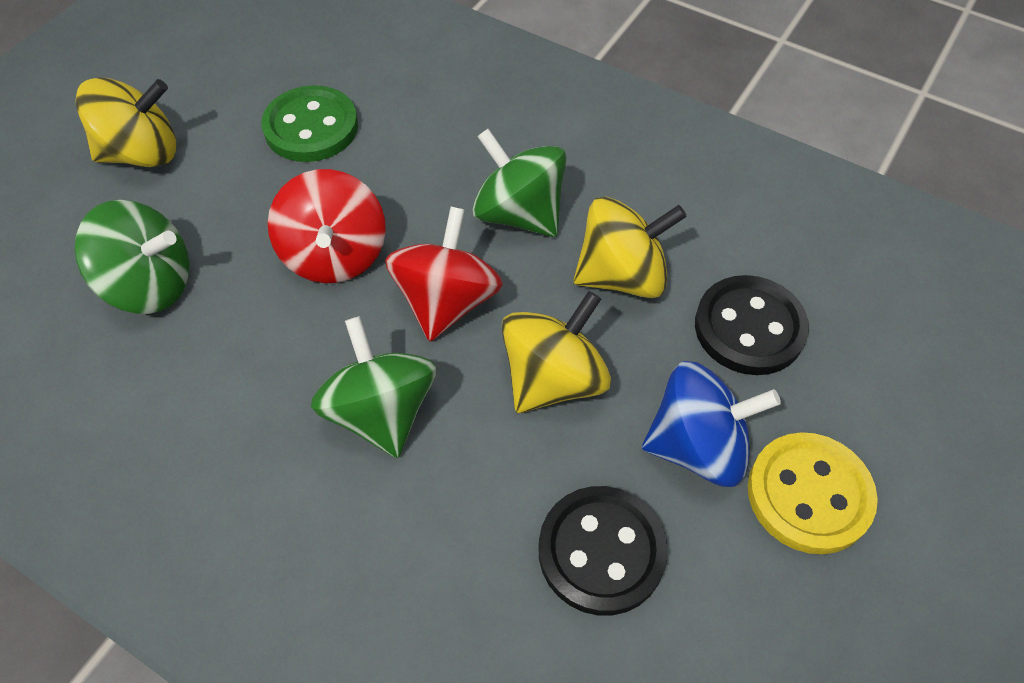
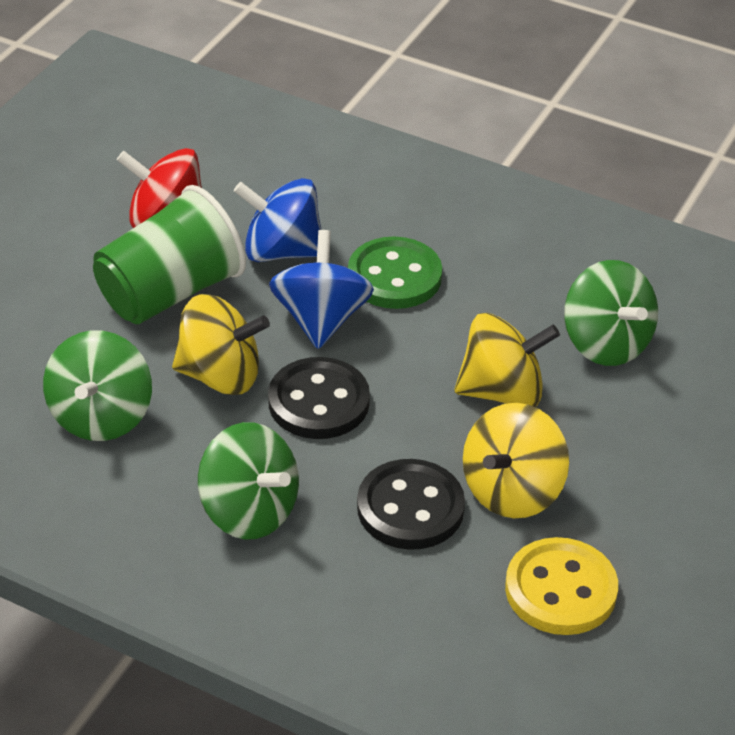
blue spinning top: [642,361,781,487] = 1 -> [234,178,322,262] [269,230,374,349] = 2
green cup: none = 0 -> [93,185,246,324] = 1
red spinning top: [268,169,386,283] [385,207,503,341] = 2 -> [117,148,202,228] = 1

